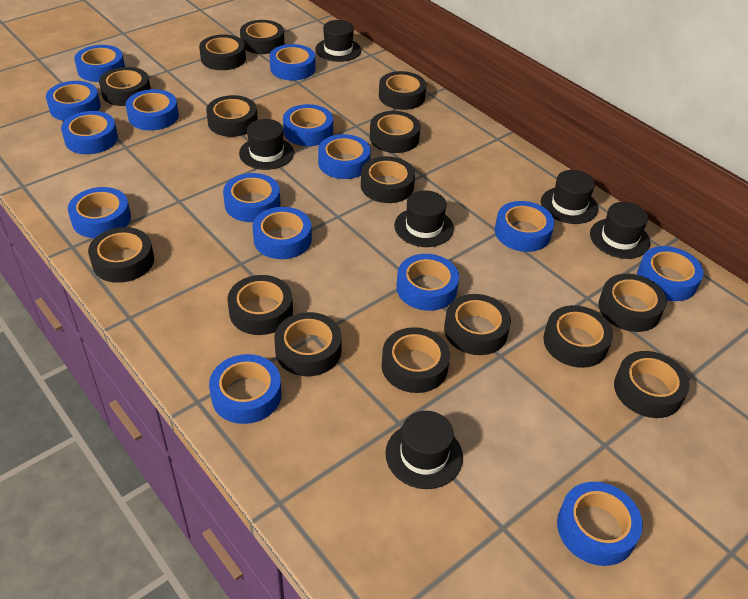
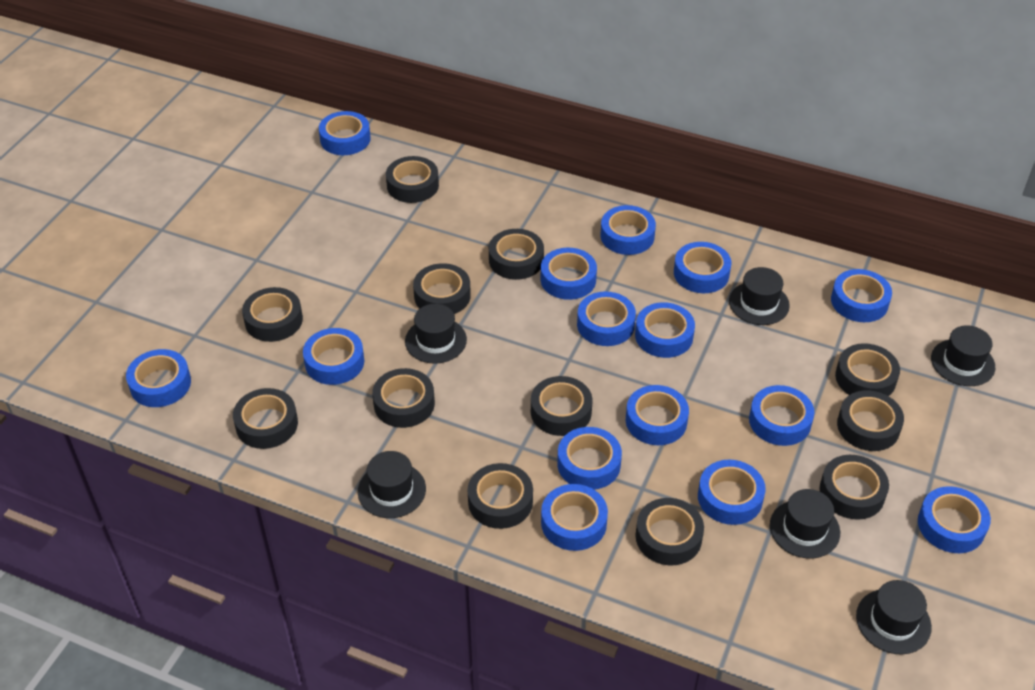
black tape: [88,227,154,283] [99,67,151,106] [199,35,246,70] [206,95,258,137] [227,275,293,335] [240,20,284,54] [274,312,342,376] [361,156,415,203] [370,111,421,153] [379,71,426,110] [382,327,450,393] [444,294,511,355] [543,305,613,368] [599,274,667,332] [614,351,689,418] = 15 -> [233,388,298,449] [242,287,303,342] [372,368,435,428] [386,156,439,203] [413,263,471,314] [468,463,533,529] [489,229,544,280] [531,376,592,436] [635,498,704,565] [819,455,889,520] [835,343,900,396] [837,390,904,451] = 12

